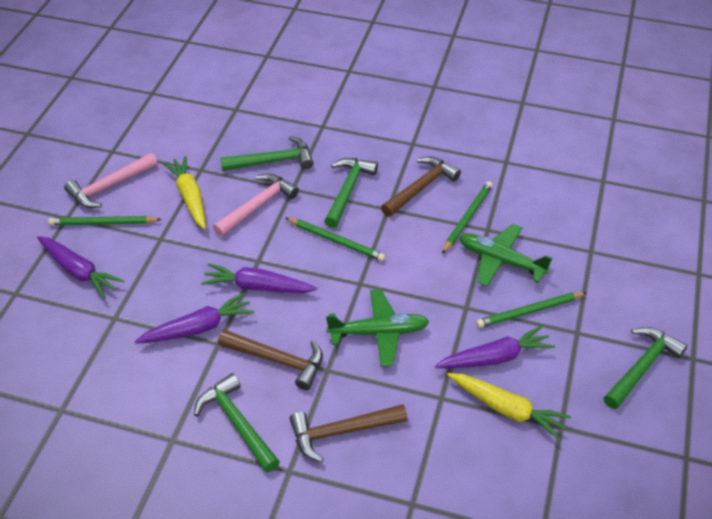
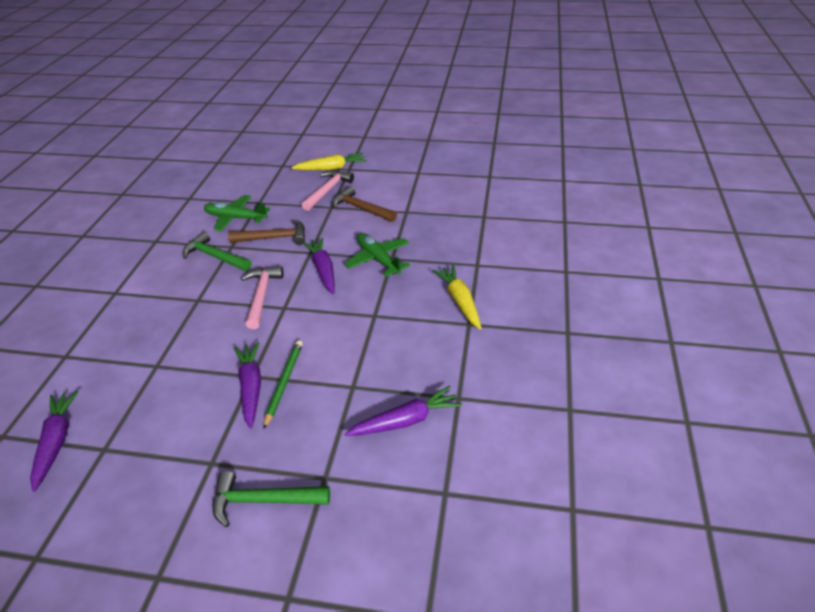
brown hammer: [218,330,323,390] [290,404,407,463] [381,157,461,217] = 3 -> [228,220,305,245] [332,186,397,222] = 2
green hammer: [194,373,280,473] [220,136,314,171] [324,158,378,228] [604,327,687,409] = 4 -> [182,232,251,271] [213,471,330,527] = 2
green pencil: [48,216,162,225] [286,218,385,261] [442,181,493,254] [476,292,587,328] = 4 -> [263,340,303,429] = 1

